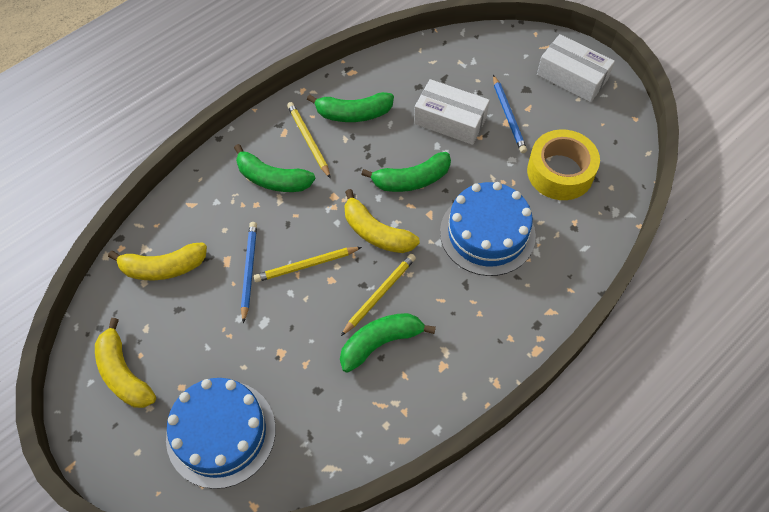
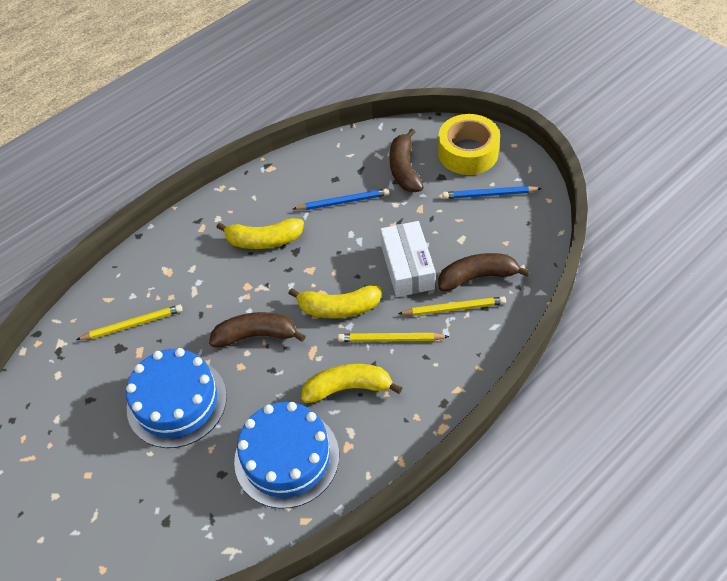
brown banana: none = 0 -> [209,312,306,347] [389,128,424,192] [438,253,530,291] = 3
green banana: [234,144,315,192] [307,92,394,122] [340,313,436,373] [361,152,451,192] = 4 -> none = 0
white box: [414,79,490,145] [537,34,615,102] = 2 -> [380,221,436,297] = 1

